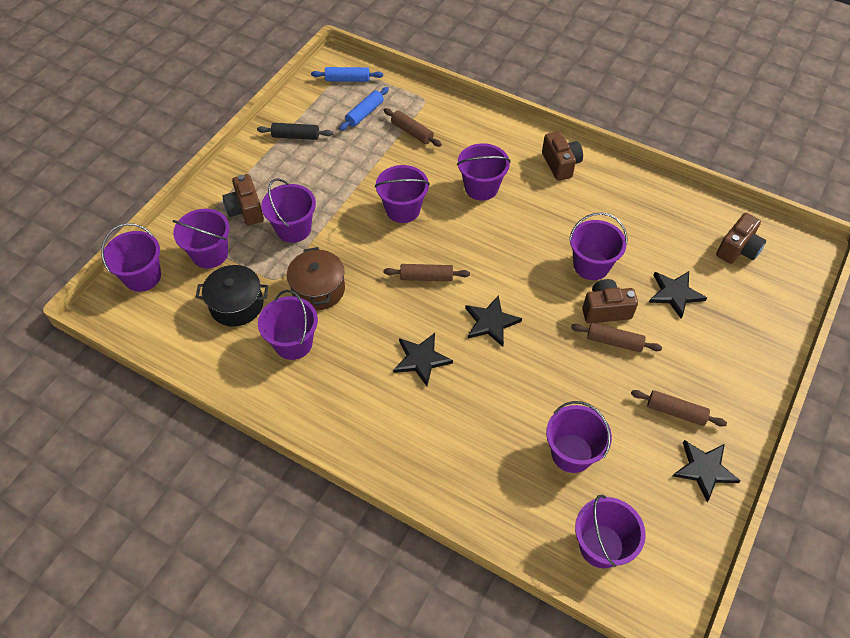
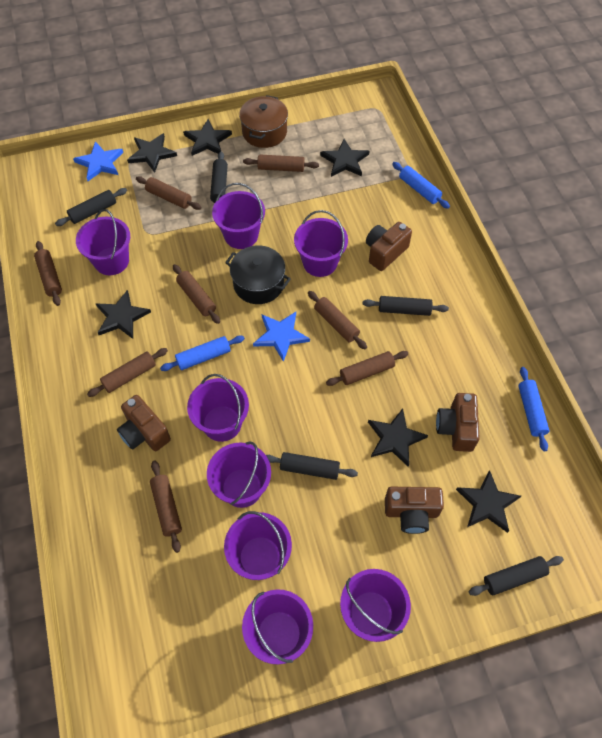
black rolling pin: [257,123,333,140] = 1 -> [55,188,127,226] [210,151,228,203] [266,452,358,480] [363,296,449,316] [469,556,564,596] = 5
black star: [393,333,453,386] [465,295,522,347] [649,271,707,319] [673,440,741,502] = 4 -> [96,290,151,339] [127,133,177,173] [183,119,232,156] [320,139,369,177] [368,409,428,467] [456,470,521,533] = 6
blue rolling pin: [311,67,383,82] [339,87,389,131] = 2 -> [160,335,245,371] [392,162,450,209] [518,367,549,452] = 3
blue star: none = 0 -> [73,141,123,181] [253,312,310,362] = 2
brown rolling pin: [384,108,442,147] [384,264,470,282] [571,323,662,352] [631,390,727,427] = 4 -> [34,241,62,306] [87,348,168,397] [136,176,201,210] [150,460,182,553] [173,264,220,324] [243,154,319,172] [308,291,367,349] [326,351,408,386] = 8
purple bucket: [101,223,161,292] [173,209,230,269] [258,290,318,360] [261,178,316,243] [375,165,430,223] [457,143,511,201] [546,401,612,473] [569,212,627,280] [575,495,646,568] = 9 -> [76,209,130,275] [187,374,249,442] [207,441,271,508] [212,183,265,249] [224,511,292,580] [242,589,313,664] [294,210,348,277] [340,569,411,642] = 8

